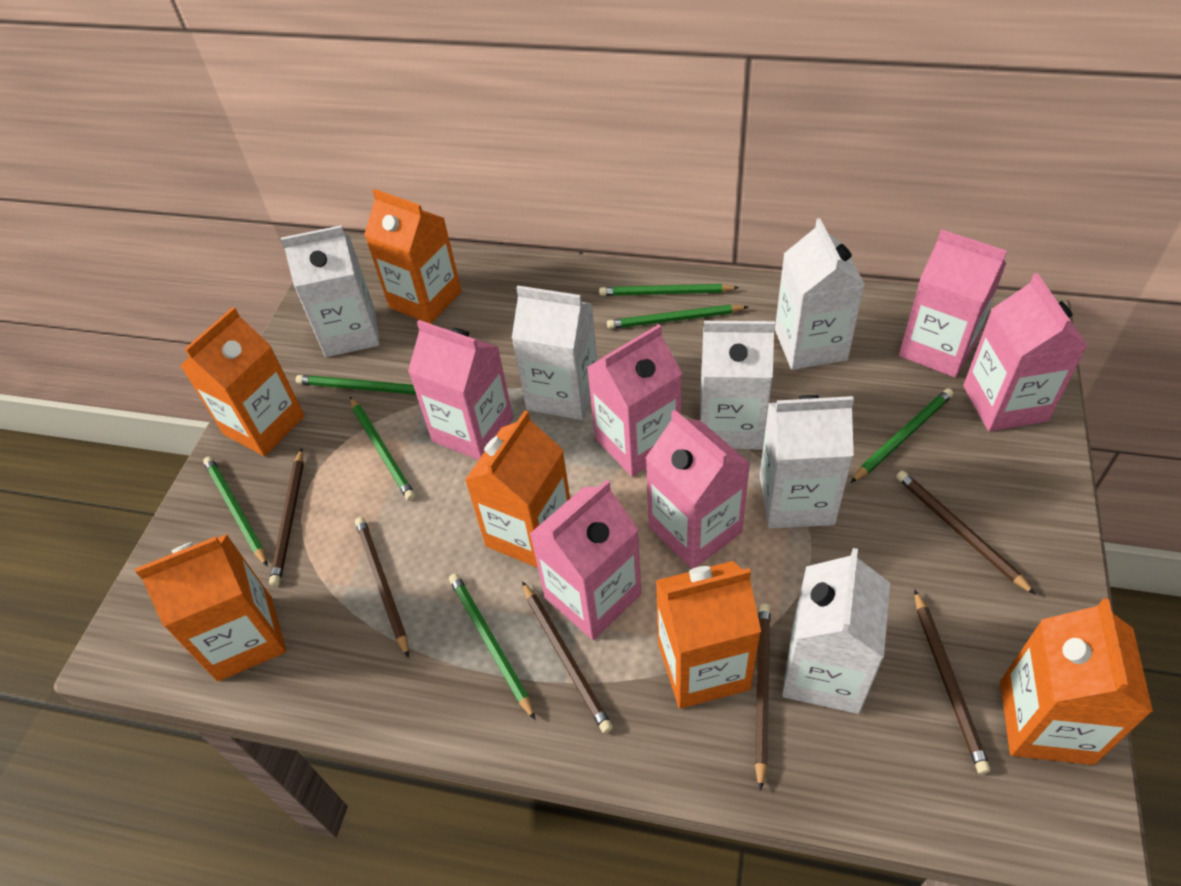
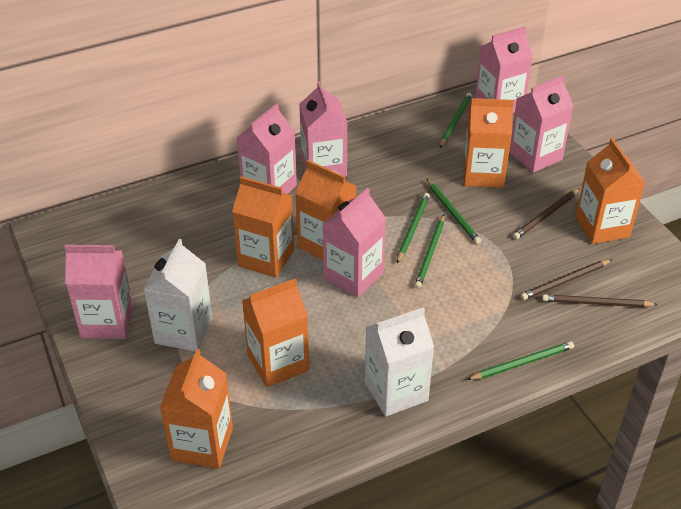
brown pencil: [269,448,304,586] [355,517,409,658] [522,581,613,734] [755,603,771,791] [896,471,1036,595] [915,590,990,774] = 6 -> [513,188,580,239] [520,259,612,300] [542,294,658,307] = 3
green pencil: [203,456,268,567] [296,375,416,395] [350,397,415,501] [449,573,536,720] [599,284,739,296] [607,305,748,329] [850,388,953,483] = 7 -> [397,193,430,263] [414,215,444,289] [427,179,481,244] [440,93,472,148] [467,341,574,380] = 5
white carton: [281,225,380,357] [512,286,597,420] [700,321,775,450] [760,395,854,528] [775,218,865,370] [782,548,890,714] = 6 -> [144,239,213,352] [365,307,434,417] = 2

